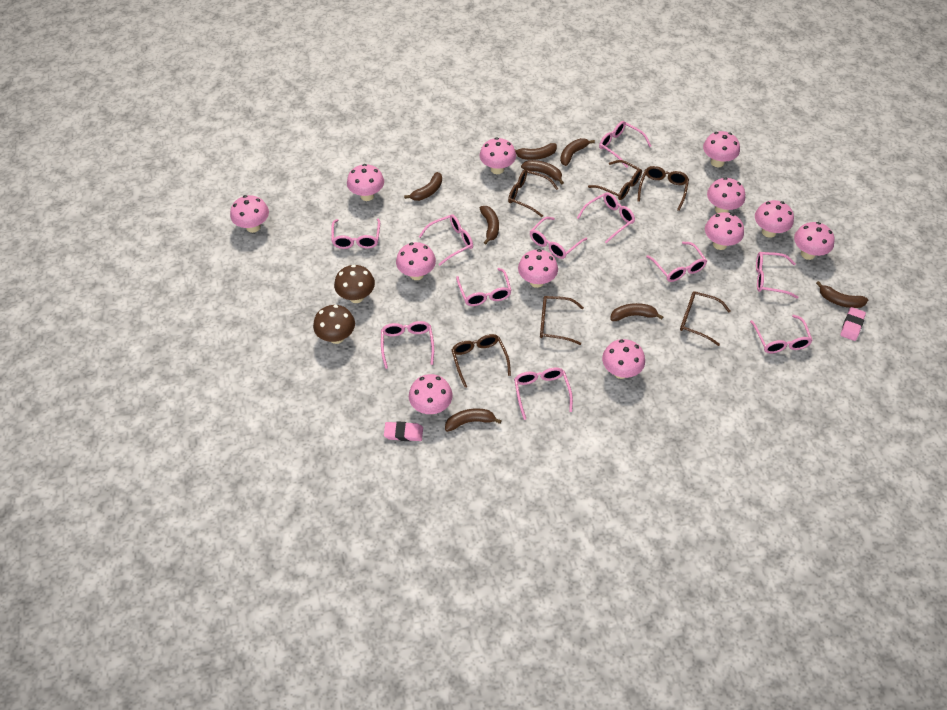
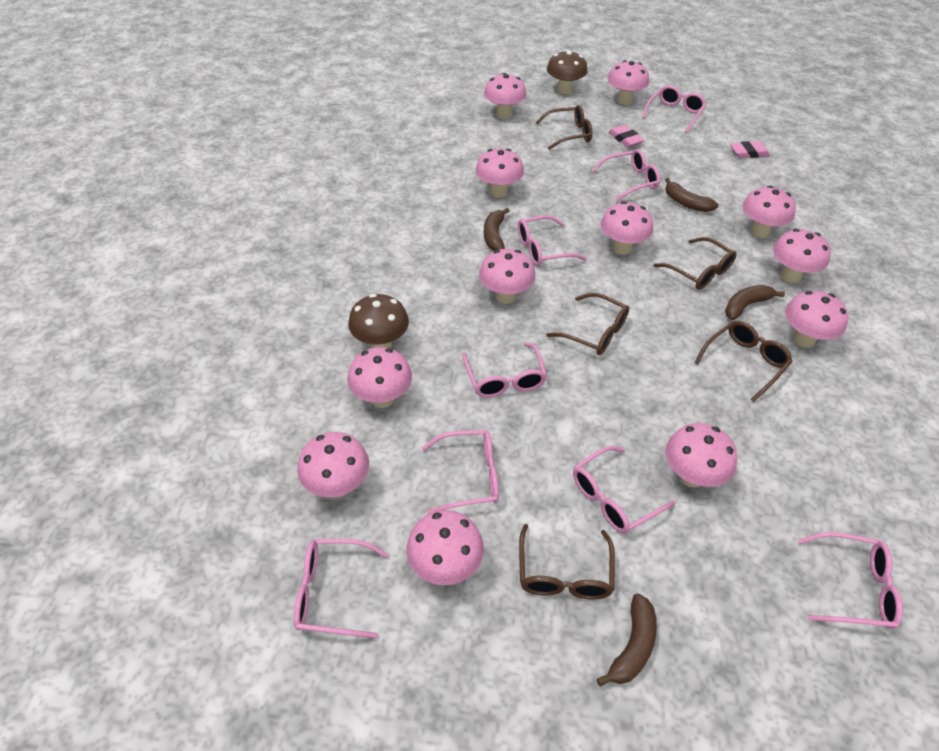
brown banana: [404,172,442,201] [445,408,501,432] [480,206,499,244] [515,143,557,160] [521,160,564,185] [560,138,595,166] [610,303,664,321] [816,281,868,308] = 8 -> [484,208,510,251] [597,593,657,687] [665,178,719,212] [725,285,785,320] = 4
brown glasses: [451,334,511,388] [508,169,558,217] [540,296,584,345] [588,160,642,200] [637,166,689,211] [680,291,730,346] = 6 -> [519,524,615,600] [535,105,592,150] [546,293,629,355] [653,237,736,290] [695,321,793,402] = 5
pink glasses: [331,218,380,249] [381,321,434,369] [419,214,473,266] [456,268,512,306] [514,367,573,420] [530,217,587,259] [577,192,635,243] [599,121,651,168] [646,242,707,282] [750,315,813,354] [756,252,798,299] = 11 -> [294,539,389,638] [422,430,499,514] [462,343,547,398] [518,215,587,266] [573,446,675,534] [592,149,660,201] [642,85,707,133] [797,532,903,629] = 8

